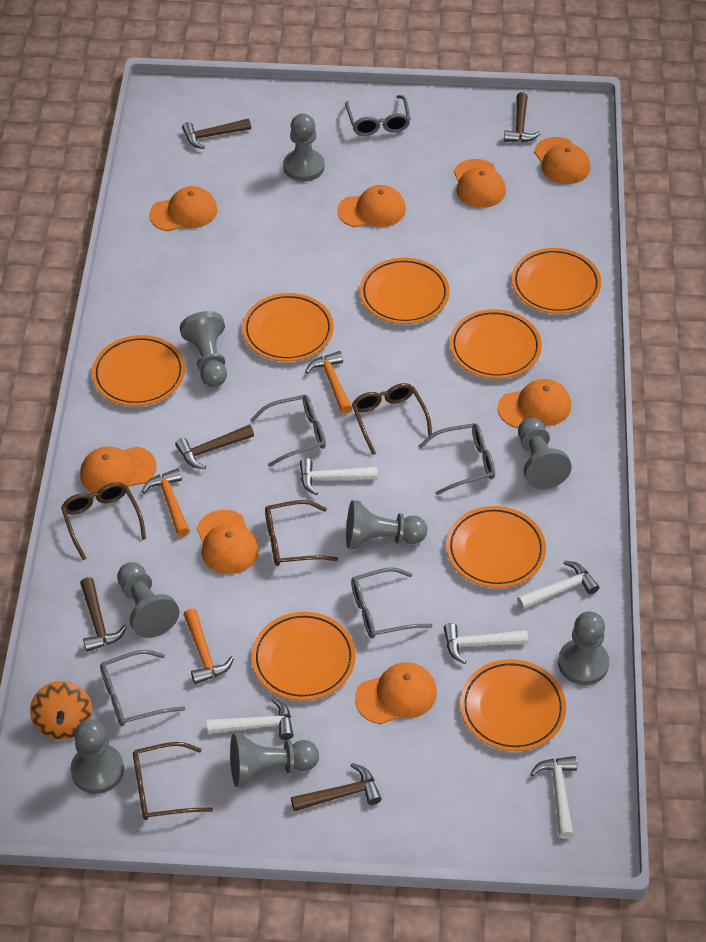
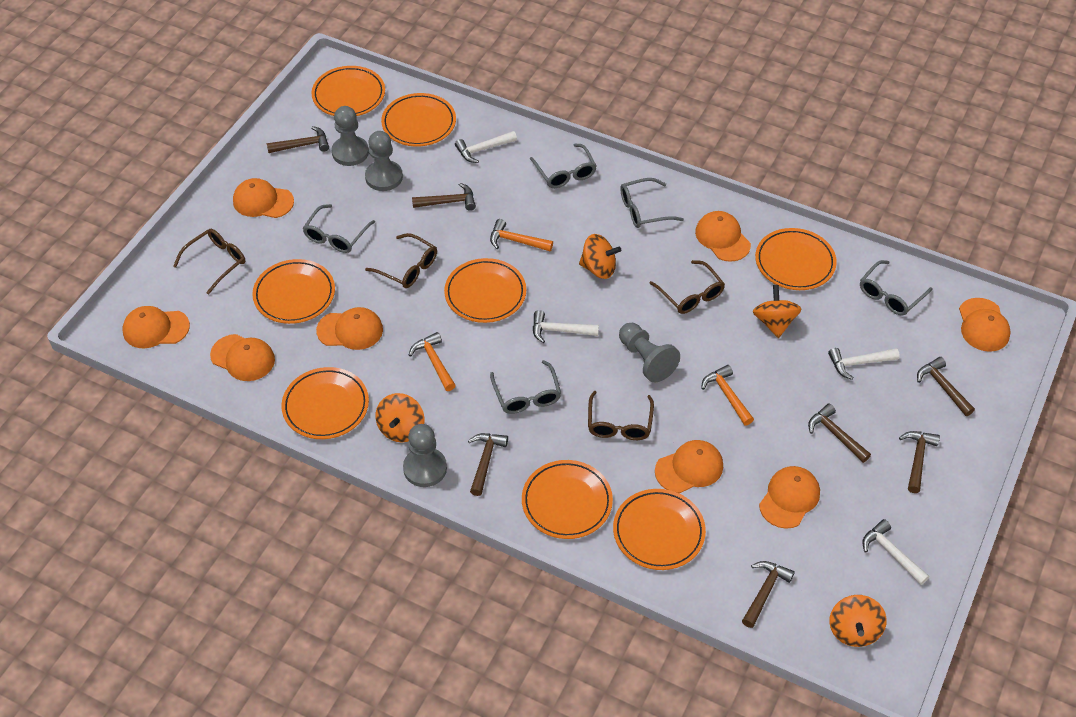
brown hammer: [80,577,127,652] [175,425,254,469] [182,118,251,149] [291,763,382,812] [504,92,541,142] = 5 -> [267,126,329,153] [412,183,476,211] [468,433,508,496] [742,561,795,628] [808,404,871,463] [899,431,940,493] [917,357,975,416] = 7
grey pawn: [71,719,124,794] [117,562,180,638] [180,311,227,387] [230,733,319,787] [283,114,325,182] [346,500,427,549] [518,417,572,489] [558,611,609,685] = 8 -> [332,106,369,166] [365,131,403,191] [403,424,447,487] [619,323,680,382] = 4
orange spinning top: [30,681,92,740] = 1 -> [375,393,424,442] [579,234,621,279] [753,285,801,338] [829,595,887,647] = 4
white hammer: [207,697,293,740] [300,458,378,496] [444,623,528,664] [517,561,599,610] [530,756,577,839] = 5 -> [455,131,517,163] [533,310,599,343] [828,348,900,380] [862,519,929,585] = 4

